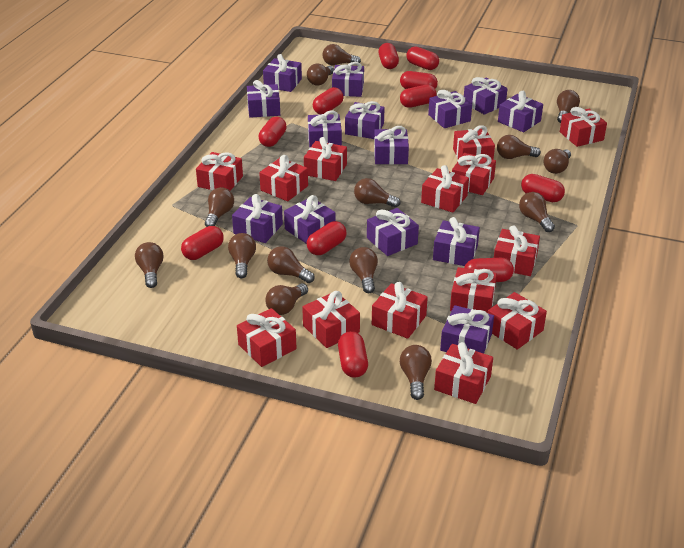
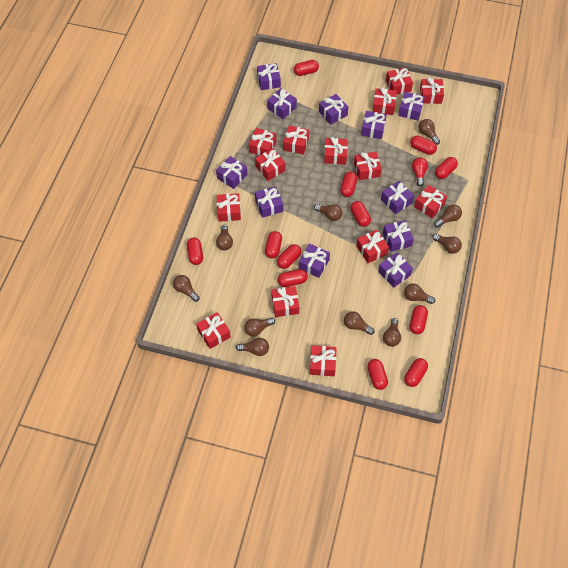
brown light bulb: [135,242,163,288] [205,187,234,227] [228,233,256,278] [265,283,308,315] [267,246,315,283] [307,64,334,86] [323,44,361,65] [349,247,378,293] [354,178,400,208] [400,345,432,400] [497,135,541,159] [519,192,555,232] [544,149,571,174] [557,90,580,123] = 14 -> [173,275,200,302] [216,225,233,250] [236,338,269,356] [244,317,275,337] [314,204,342,221] [344,311,375,335] [383,318,401,347] [404,283,435,304] [419,119,440,145] [433,234,462,254] [434,204,462,227] = 11
purple gift: [232,194,283,243] [247,80,280,118] [263,54,302,92] [284,195,335,244] [308,111,342,148] [332,62,364,97] [345,101,385,139] [367,208,419,256] [374,126,409,165] [428,90,472,128] [433,217,480,266] [440,305,494,354] [464,77,508,115] [498,91,543,132] = 14 -> [216,156,247,189] [255,186,283,218] [257,63,281,90] [267,88,297,119] [299,243,330,278] [319,94,348,125] [361,111,387,139] [378,252,413,288] [381,181,414,214] [383,220,414,252] [398,92,425,120] = 11
red capsule: [181,226,224,260] [259,117,287,147] [307,221,347,255] [313,87,344,114] [338,331,368,378] [379,43,399,69] [400,71,438,89] [400,85,436,108] [406,46,439,70] [464,258,514,282] [521,174,565,202] = 11 -> [187,238,203,265] [265,231,282,258] [277,244,301,269] [278,269,308,287] [294,60,319,76] [340,172,357,197] [350,201,371,227] [367,359,388,390] [404,358,428,387] [410,136,437,155] [410,305,428,334] [435,157,458,179] = 12
red light bulb: none = 0 -> [412,158,428,187] = 1

